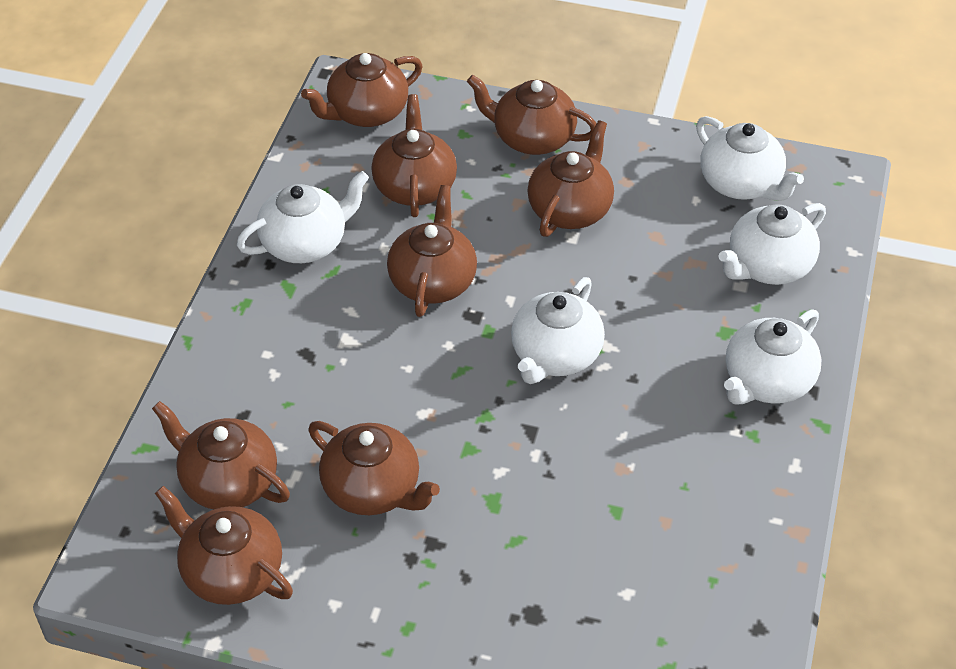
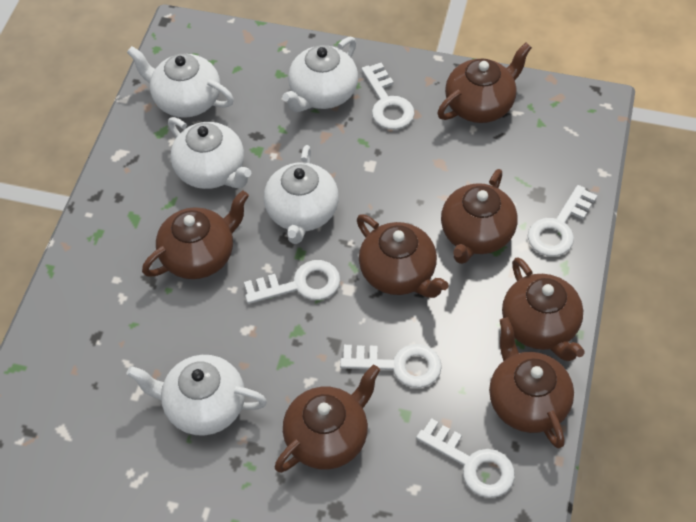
brown teapot: [152,401,290,509] [155,486,293,605] [301,53,423,127] [308,421,440,515] [371,94,457,217] [387,185,477,317] [467,75,596,155] [527,120,614,237] = 8 -> [142,191,249,279] [275,365,380,473] [357,214,448,298] [437,43,532,123] [441,169,518,264] [489,317,574,448] [502,257,585,361] = 7
white key: none = 0 -> [244,260,341,304] [340,344,442,388] [361,63,415,130] [416,418,515,498] [528,185,597,257] = 5

